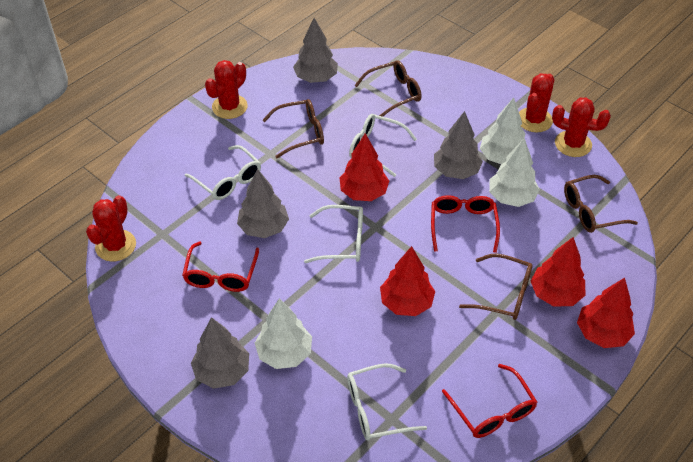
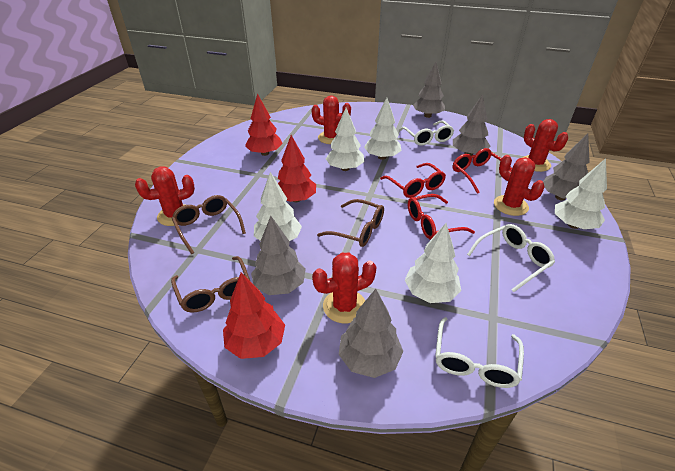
brown glasses: [263,99,324,158] [355,60,422,117] [459,254,533,320] [564,175,638,233] = 4 -> [171,256,250,313] [172,195,246,254] [317,199,384,247] = 3
grey tree: [191,317,249,389] [237,169,289,238] [293,18,338,83] [434,111,483,179] = 4 -> [251,216,306,295] [339,289,403,378] [413,62,445,118] [453,94,490,156] [543,133,590,200] = 5
red cactus: [86,195,136,262] [205,60,248,119] [519,73,554,132] [552,98,611,157] = 4 -> [135,166,195,226] [311,95,351,144] [312,253,377,323] [494,155,544,216] [522,119,568,172] = 5
red tree: [339,133,389,201] [380,246,435,316] [530,237,585,307] [577,278,635,348] = 4 -> [223,272,285,359] [245,93,283,156] [278,135,316,202] = 3
white glasses: [185,145,261,200] [304,205,363,263] [347,363,427,441] [349,114,417,177] = 4 -> [399,121,454,146] [435,317,524,388] [467,224,555,292] = 3
white tree: [255,298,312,369] [480,98,526,164] [489,138,540,207] = 3 -> [254,172,302,241] [326,108,364,171] [364,98,402,160] [405,223,461,303] [555,158,607,229] = 5

